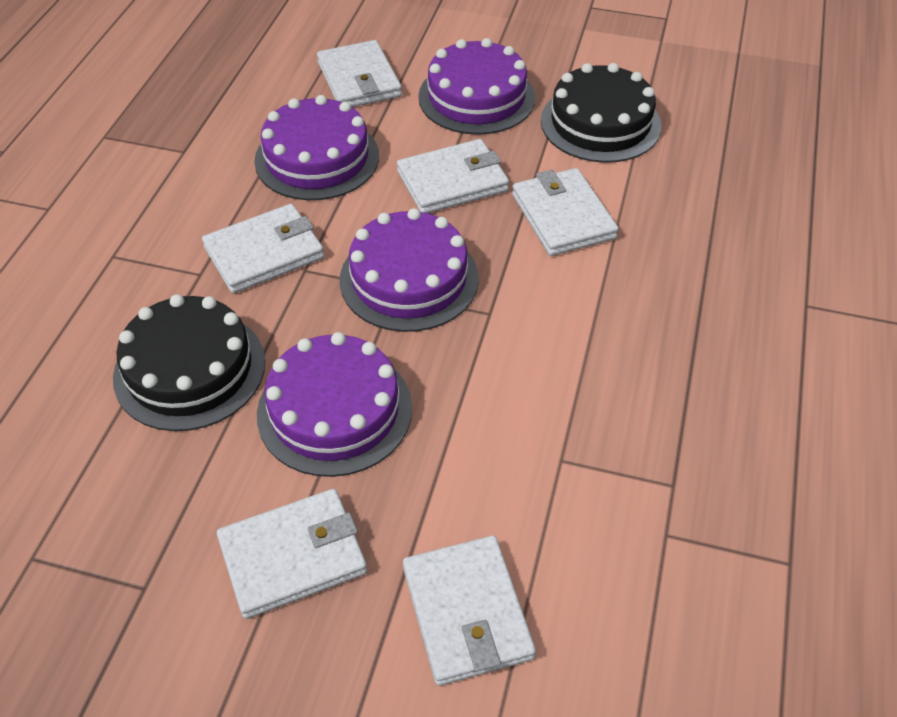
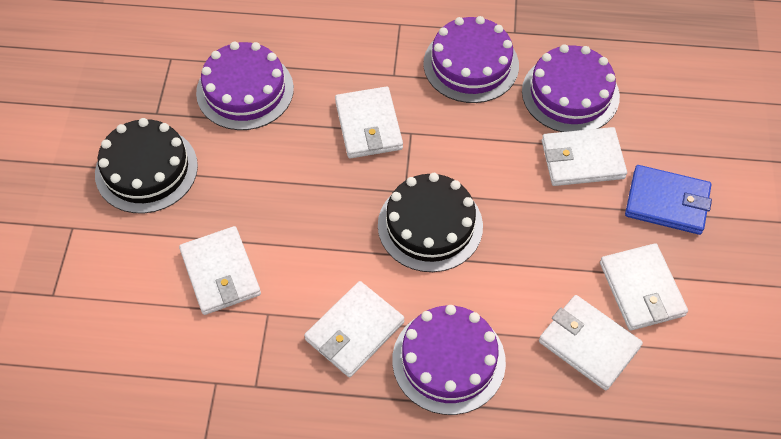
blue wallet: none = 0 -> [625,165,712,235] = 1

